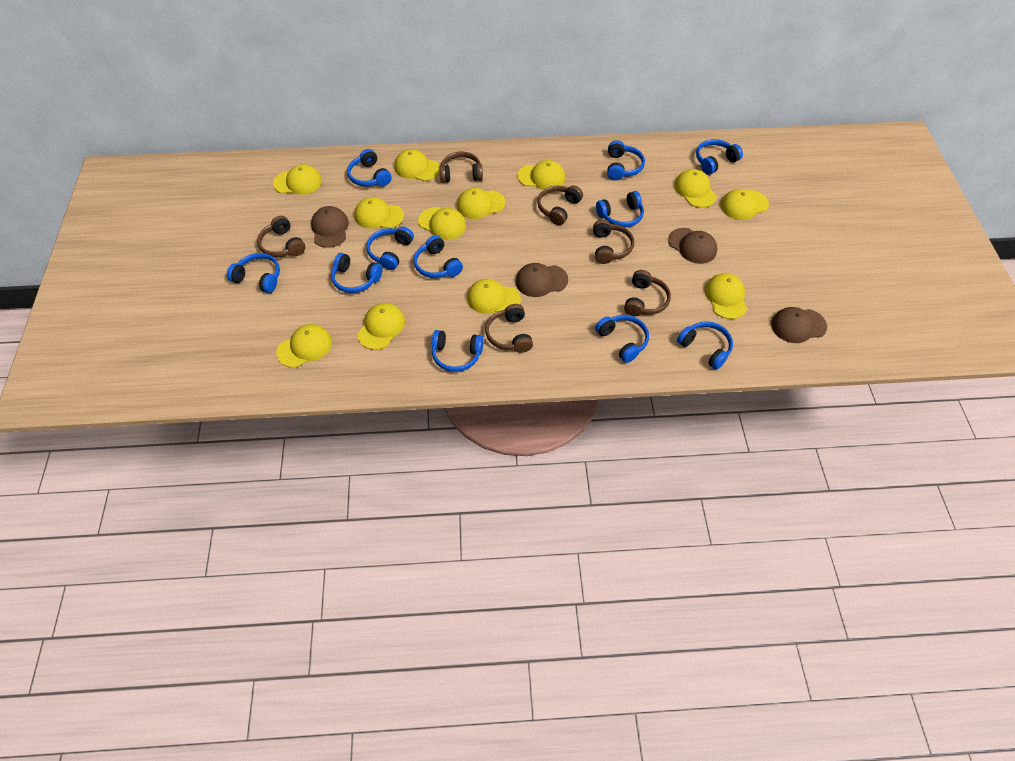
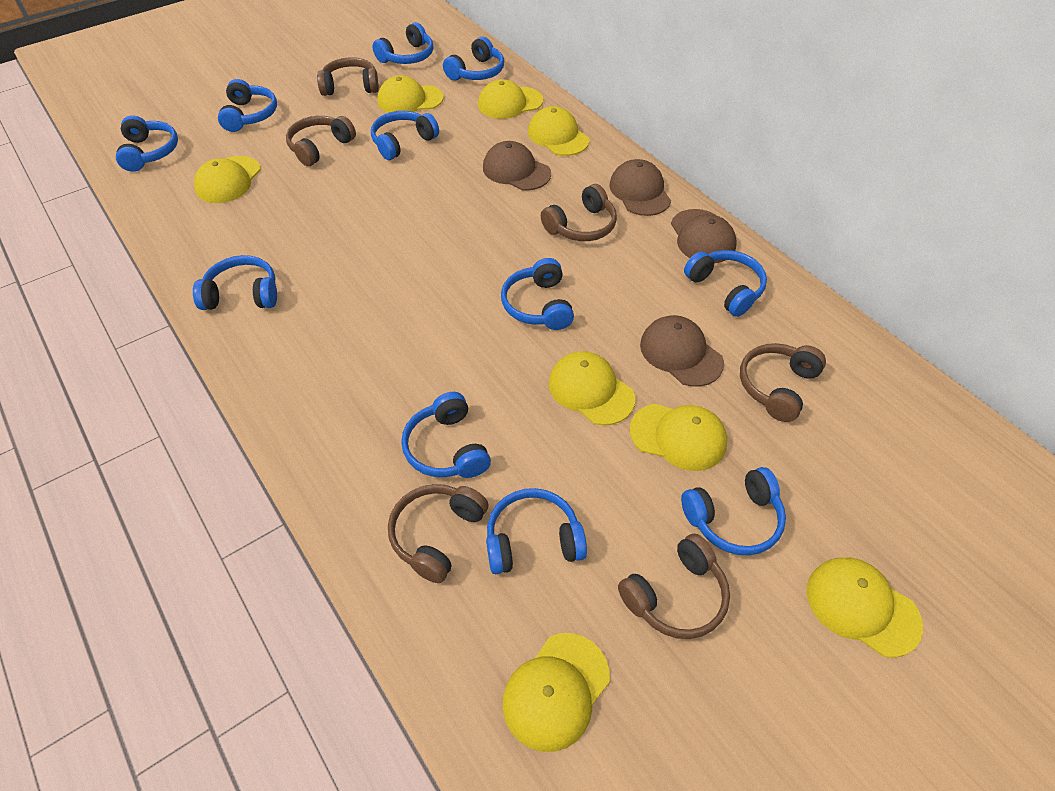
yellow cap: [273,164,322,195] [276,324,332,368] [354,197,404,229] [357,303,405,350] [394,149,440,181] [418,207,466,240] [457,188,506,219] [467,279,521,314] [518,160,565,190] [674,169,717,208] [705,273,747,319] [720,189,769,220] = 12 -> [194,156,261,203] [377,75,444,113] [478,79,543,119] [503,633,610,752] [528,106,589,156] [549,351,635,426] [629,404,727,471] [807,558,923,658] = 8

